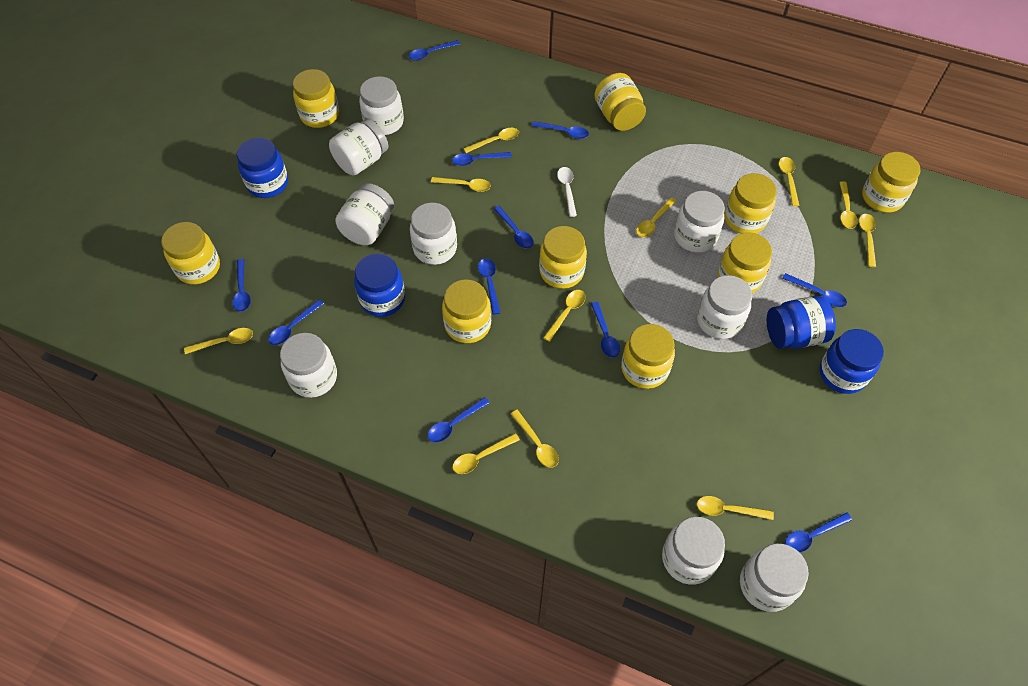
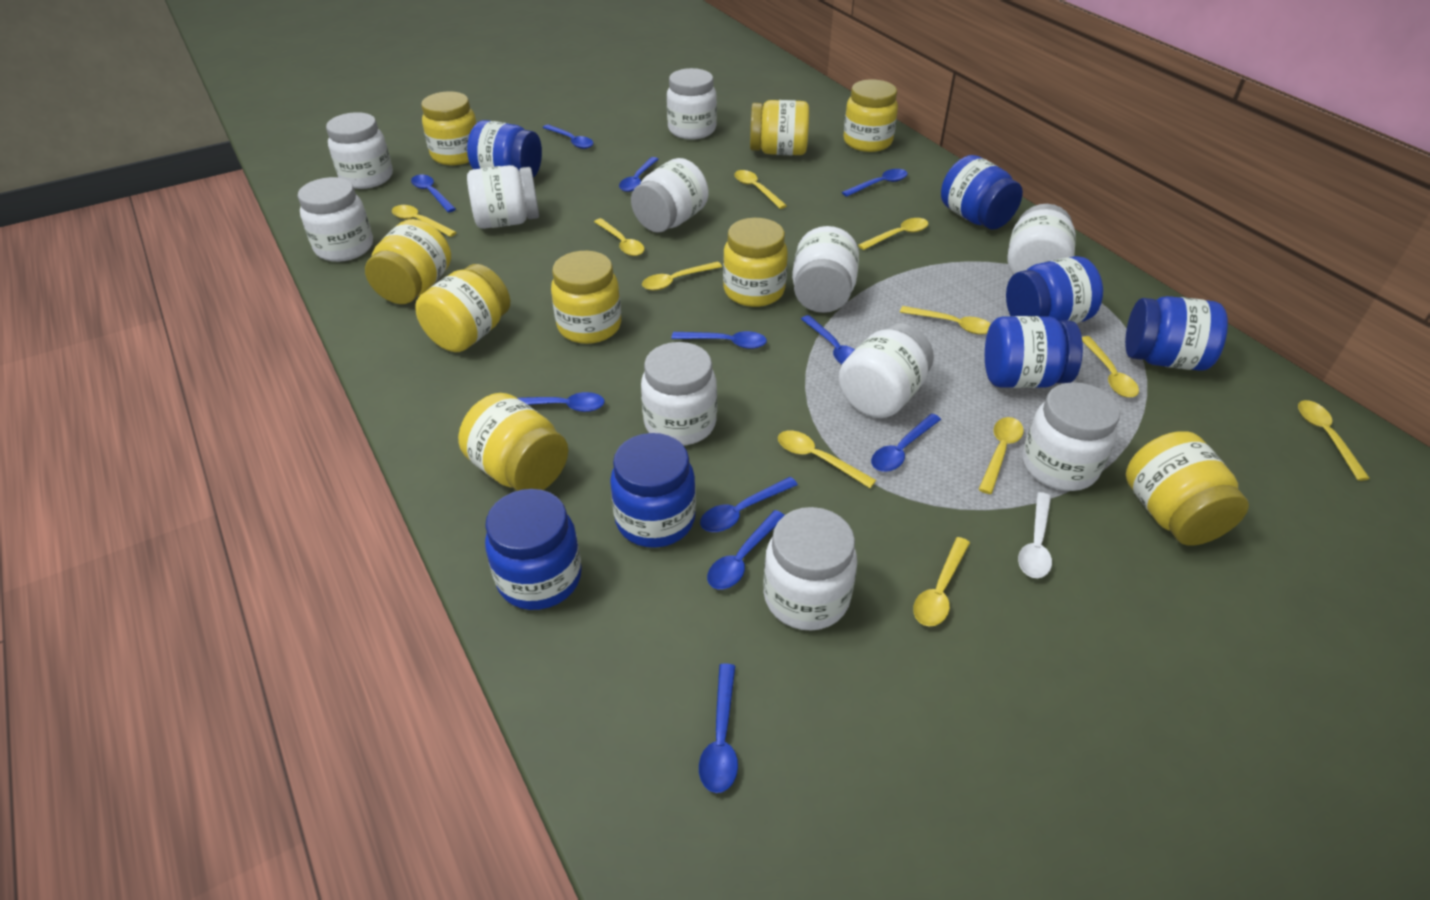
blue jar: [237,138,288,198] [354,254,405,317] [767,296,836,349] [820,329,884,394] = 4 -> [467,120,542,178] [485,489,582,610] [610,433,696,548] [941,155,1023,229] [985,316,1083,388] [1006,256,1103,323] [1125,296,1228,371] = 7
white jar: [280,333,337,398] [329,118,388,175] [335,183,394,245] [359,76,404,135] [410,203,457,265] [662,517,725,585] [674,191,725,253] [697,275,752,339] [740,543,809,612] = 9 -> [297,177,373,262] [326,112,393,189] [467,165,539,229] [631,158,708,233] [641,342,717,446] [667,68,717,140] [763,507,857,631] [792,226,859,313] [838,323,934,418] [1008,204,1076,275] [1022,382,1120,491] = 11

